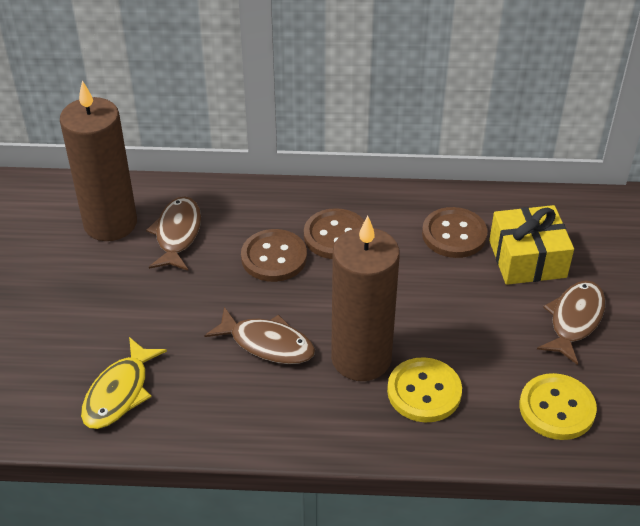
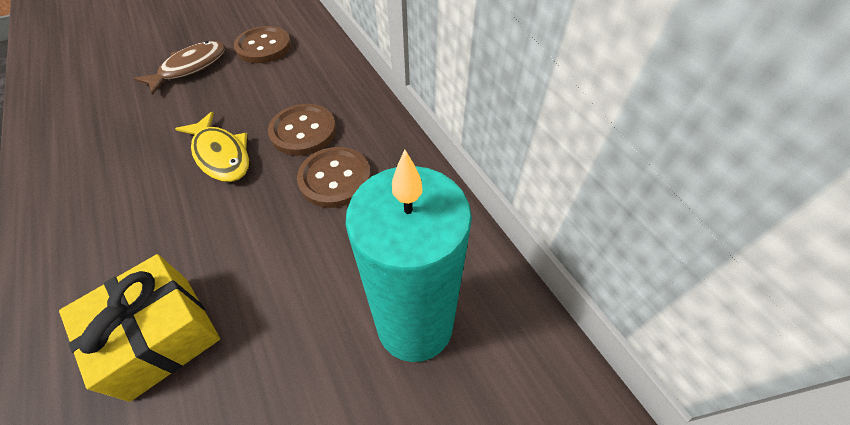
brown candle: [60,81,137,241] [331,216,400,381] = 2 -> none = 0
brown fish: [146,196,201,271] [204,307,315,364] [537,281,606,365] = 3 -> [133,41,226,95] = 1
turquoise candle: none = 0 -> [346,149,472,362] = 1
yellow button: [387,357,462,423] [519,373,597,440] = 2 -> none = 0

